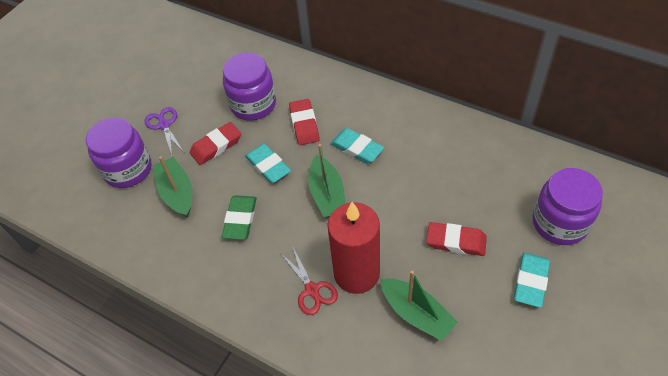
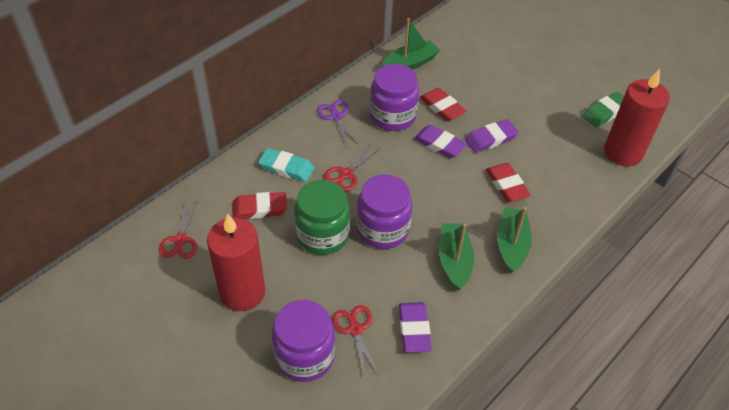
green jar: none = 0 -> [294,180,350,255] = 1
purple eraser: none = 0 -> [399,302,432,353] [414,125,467,158] [465,119,519,153] = 3
red candle: [327,202,380,294] = 1 -> [207,213,265,311] [604,69,670,166] = 2
red scissors: [282,248,338,315] = 1 -> [159,200,198,259] [324,144,379,192] [332,305,379,376] = 3
turquoise eraser: [245,144,291,183] [330,128,384,164] [514,253,550,308] = 3 -> [258,148,314,182] = 1

